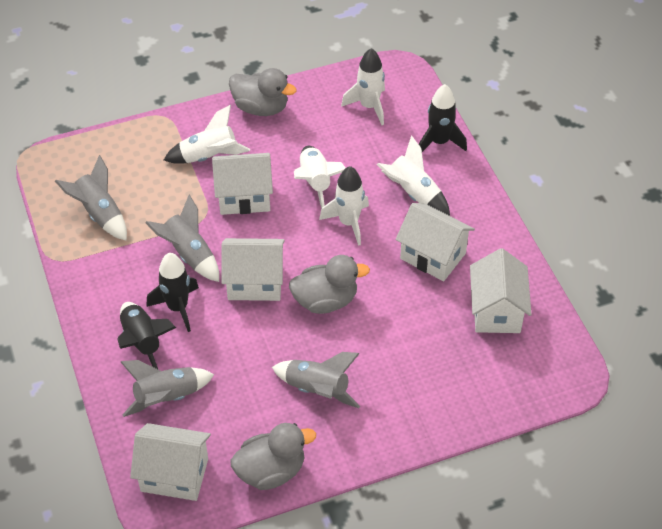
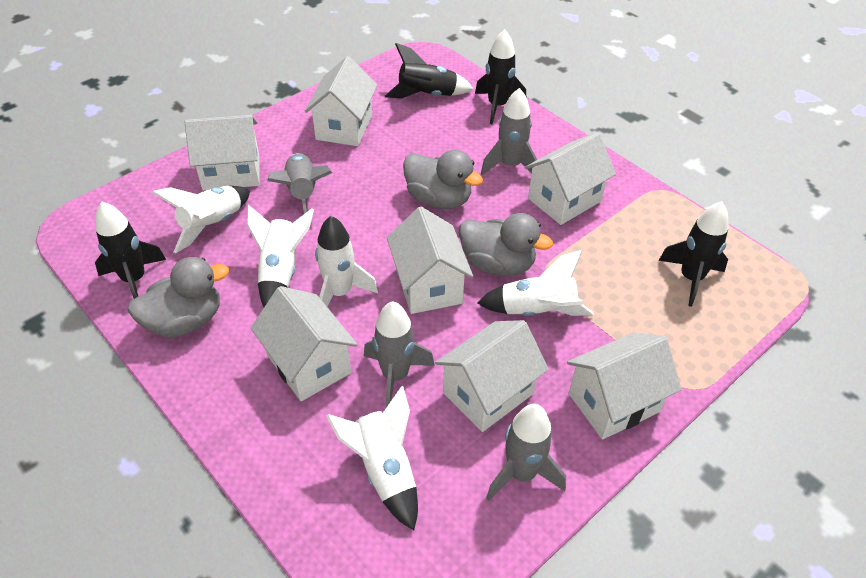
black rocket: [117,302,176,369] [146,253,199,332] [419,84,467,152] = 3 -> [95,202,166,299] [385,43,473,99] [475,29,526,124] [659,201,729,307] = 4
white house: [130,423,211,501] [212,153,273,215] [222,238,285,301] [396,203,475,281] [470,248,532,333] = 5 -> [184,115,259,191] [251,286,358,401] [305,56,377,146] [387,207,473,314] [435,320,549,432] [525,133,616,225] [567,333,682,439] = 7

